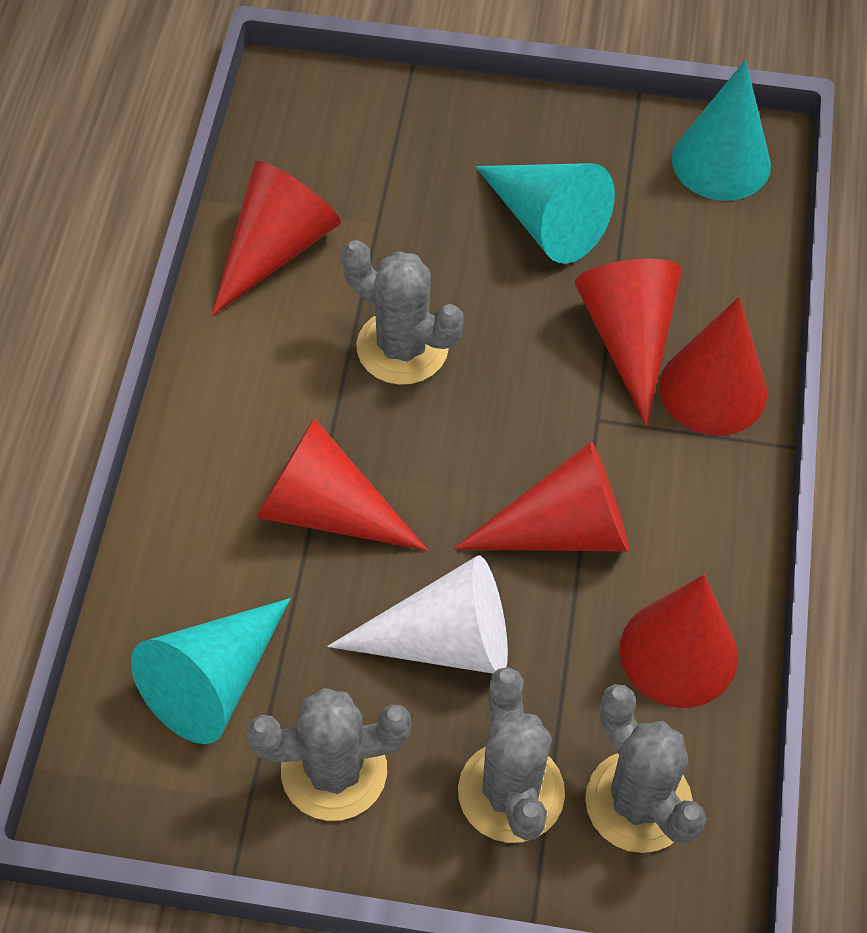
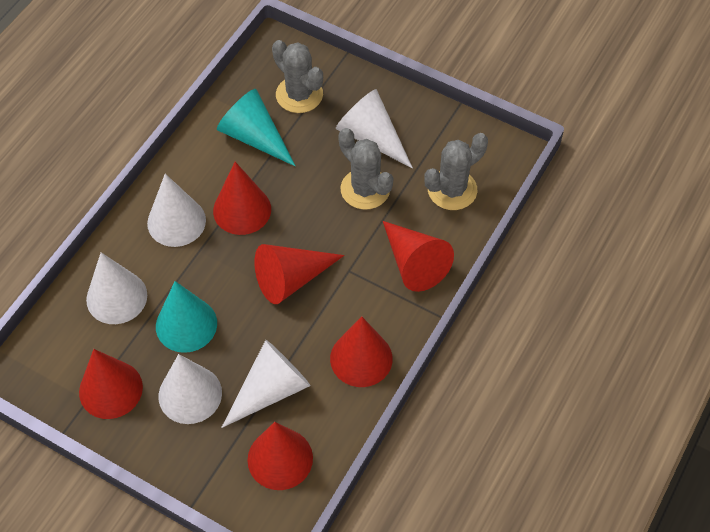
grey cactus: [246,688,411,821] [342,240,464,385] [458,667,565,843] [585,684,707,853] = 4 -> [272,40,323,113] [338,128,393,210] [424,133,488,210] = 3
turquoise cone: [131,598,291,744] [476,163,615,264] [672,60,771,201] = 3 -> [156,281,217,353] [217,89,295,166] = 2
white cone: [327,556,508,674] = 1 -> [86,253,147,324] [147,174,206,247] [158,354,222,424] [221,340,311,428] [336,89,413,168] = 5

